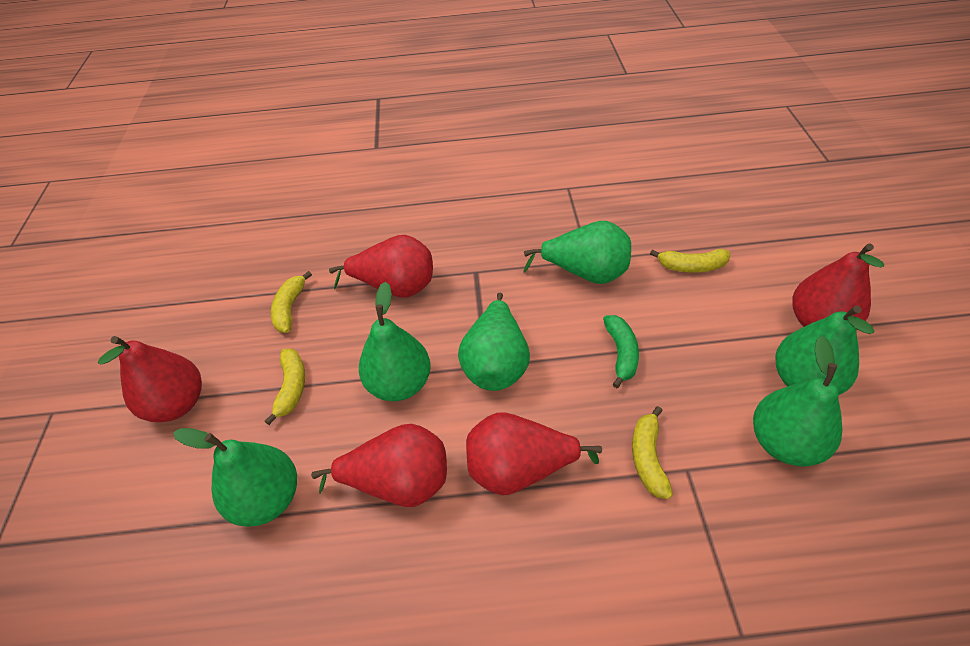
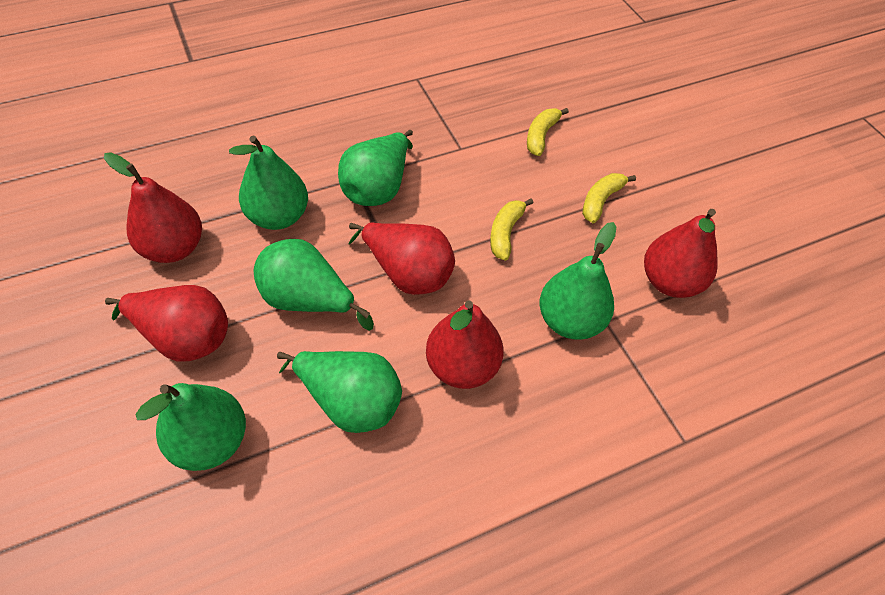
green banana: [603,315,639,388] = 1 -> none = 0
yellow banana: [265,349,305,425] [271,271,312,333] [632,406,673,499] [650,249,730,273] = 4 -> [490,198,533,261] [527,108,569,156] [582,173,636,223] = 3

